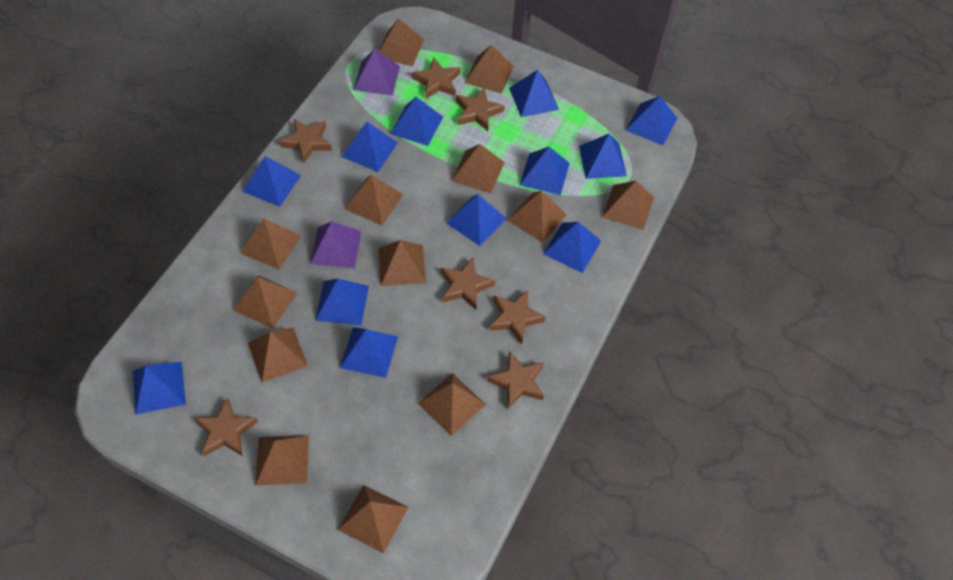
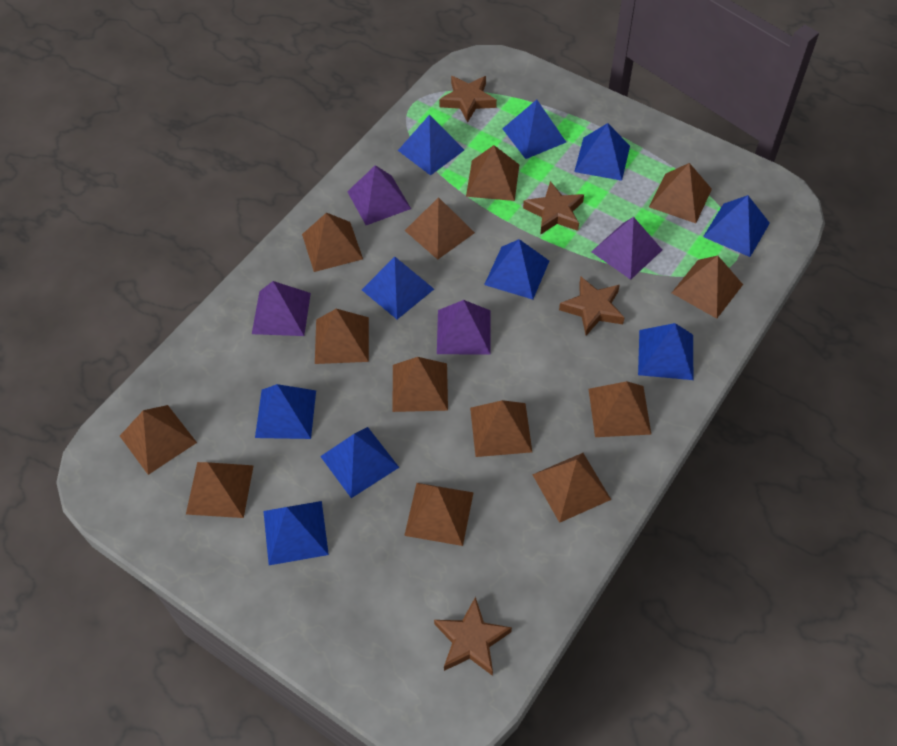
blue pyramid: [133,362,186,414] [242,156,301,207] [315,279,369,326] [340,327,398,378] [342,122,398,172] [390,97,443,146] [446,194,507,246] [509,70,559,117] [520,147,570,195] [543,222,601,273] [579,133,627,179] [625,96,677,146] = 12 -> [255,384,316,439] [263,501,329,565] [320,427,399,498] [362,257,434,319] [398,114,464,176] [484,239,549,300] [502,100,566,159] [574,123,630,181] [638,323,693,380] [703,195,770,257] = 10
brown star: [194,397,258,456] [279,119,332,164] [412,58,460,99] [441,258,495,310] [456,87,505,131] [487,351,544,409] [489,290,546,344] = 7 -> [434,597,512,676] [439,76,497,122] [523,181,584,235] [559,276,625,336] = 4
purple pyramid: [310,221,362,268] [354,48,400,96] = 2 -> [252,281,311,336] [347,165,411,225] [437,300,491,355] [591,217,662,280] = 4

